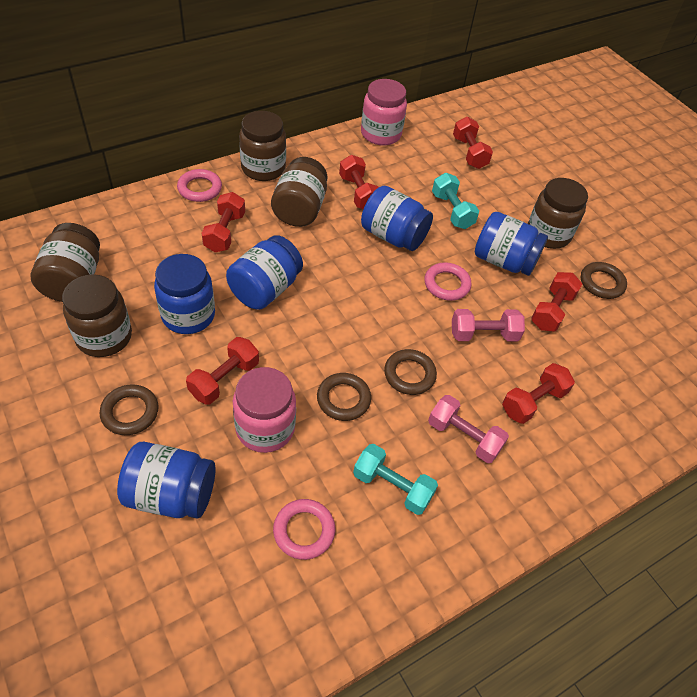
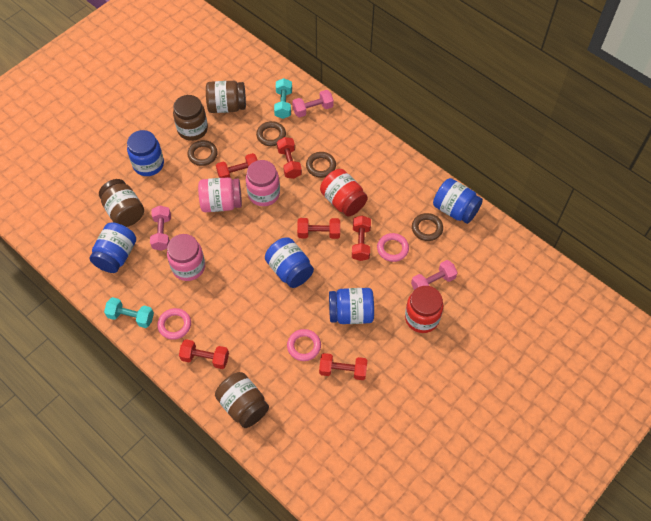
brown jar: [30,223,100,302] [62,274,132,357] [239,111,286,181] [271,157,327,227] [528,178,588,249] = 5 -> [99,179,144,227] [173,95,208,141] [206,81,246,113] [215,372,269,428] = 4
pink dumbbell: [428,395,509,463] [452,309,525,341] = 2 -> [150,206,171,251] [292,90,334,117] [411,260,458,290] = 3
pink jar: [233,367,296,453] [361,79,407,146] = 2 -> [167,234,205,281] [198,177,242,212] [246,160,280,206] = 3
red jar: none = 0 -> [320,169,368,216] [405,286,443,333] = 2

